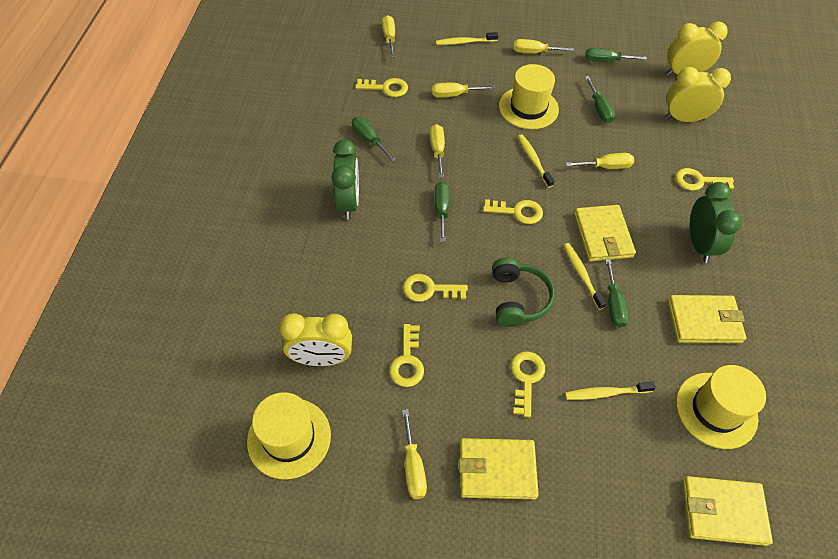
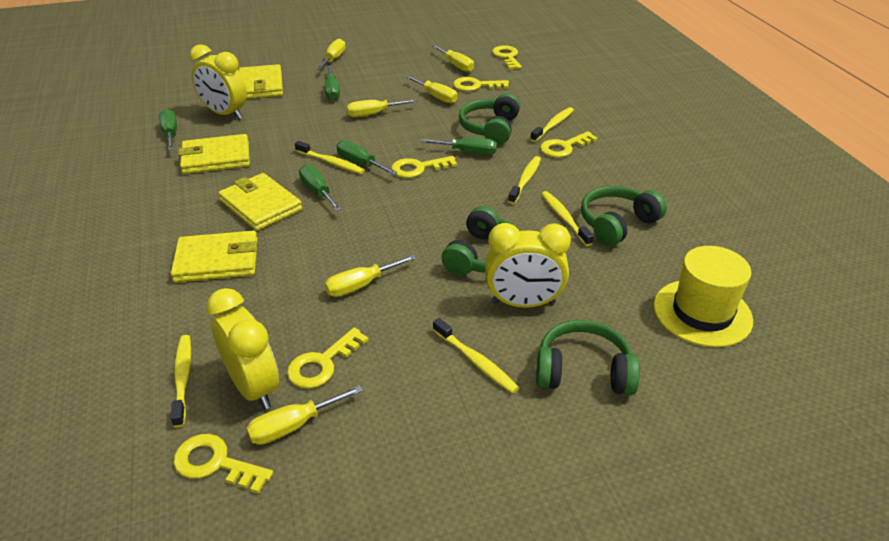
green clock: [331,139,359,219] [690,182,742,263] = 2 -> none = 0
green headphones: [492,257,555,327] = 1 -> [442,206,521,276] [459,93,520,145] [536,320,640,395] [581,186,667,246] = 4
yellow hat: [247,392,331,479] [499,64,559,129] [676,365,766,449] = 3 -> [654,246,753,347] = 1
yellow toothbrush: [436,32,498,45] [518,134,554,188] [563,243,607,310] [565,382,656,400] = 4 -> [171,335,191,428] [295,141,365,174] [433,318,519,394] [508,156,541,204] [530,107,574,142] [541,191,594,246] = 6

